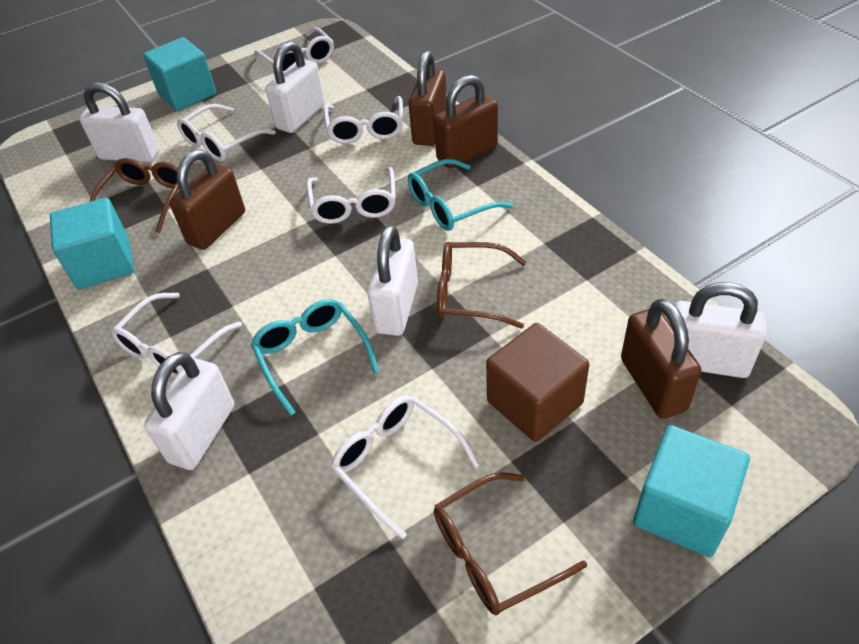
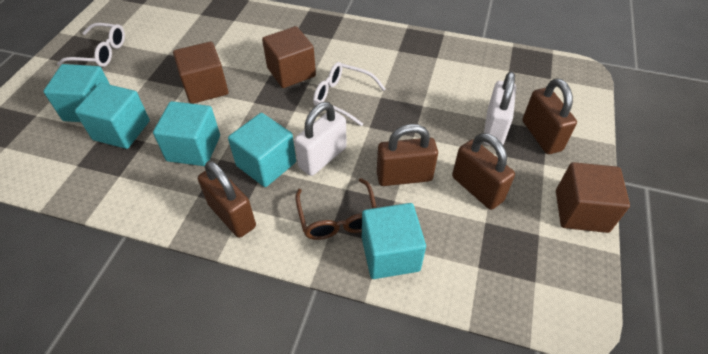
brown cube: [486,323,589,442] = 1 -> [173,42,229,104] [262,26,316,88] [556,162,630,233] = 3
brown glasses: [90,158,179,233] [434,472,587,615] [437,242,527,329] = 3 -> [295,178,376,240] = 1
turquoise cube: [50,198,134,289] [143,37,216,111] [633,425,750,557] = 3 -> [43,64,110,122] [75,83,150,149] [153,101,220,166] [228,113,296,187] [362,203,426,279] = 5
turquoise glasses: [251,299,379,416] [408,159,513,231] = 2 -> none = 0
white glasses: [111,293,242,378] [177,104,276,161] [254,27,334,72] [307,167,396,224] [324,96,403,144] [331,395,479,539] = 6 -> [57,23,125,67] [313,62,385,126] = 2
white padlock: [80,82,159,162] [144,352,234,470] [266,41,325,133] [367,225,418,336] [669,282,767,378] = 5 -> [294,102,347,176] [483,72,516,145] = 2

